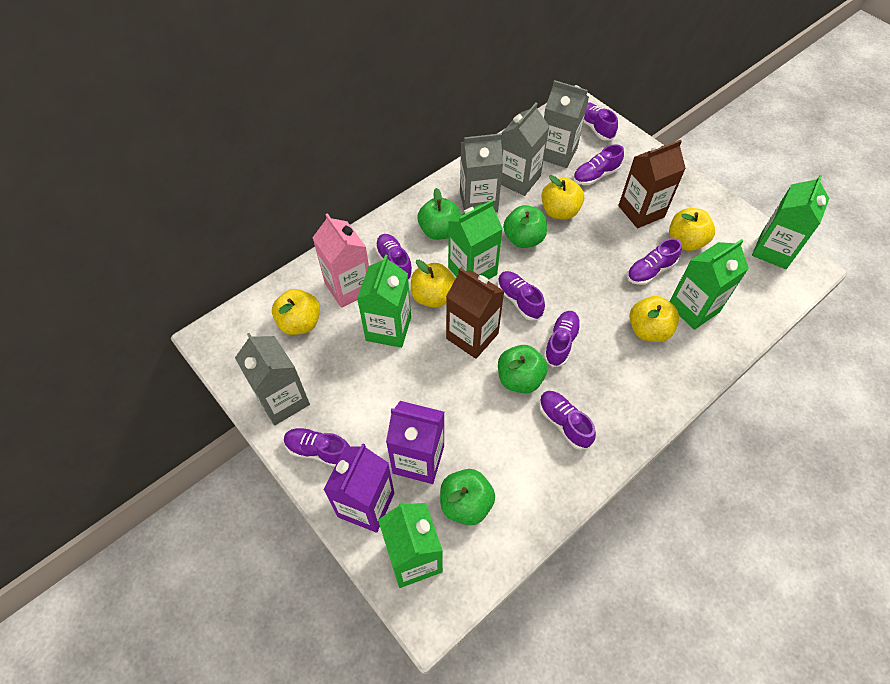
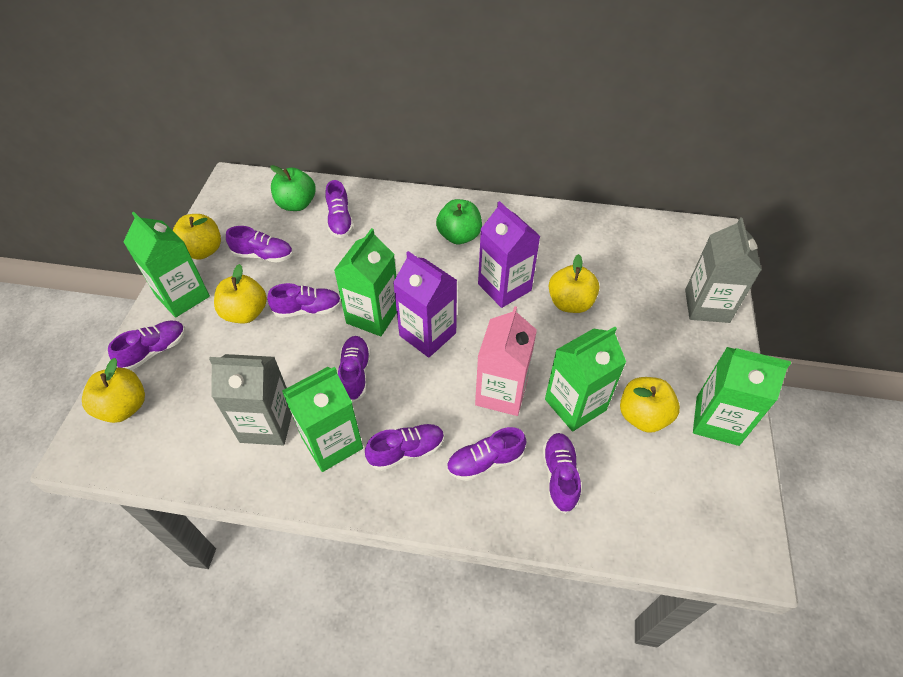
brown carton: [446,268,504,359] [618,140,686,228] = 2 -> none = 0
green apple: [418,188,461,240] [440,469,495,525] [498,345,548,393] [503,205,547,248] = 4 -> [270,165,316,211] [436,199,482,244] = 2
grey carton: [235,333,310,425] [460,133,503,213] [501,103,550,196] [543,80,589,168] = 4 -> [209,354,292,445] [685,218,762,323] = 2

